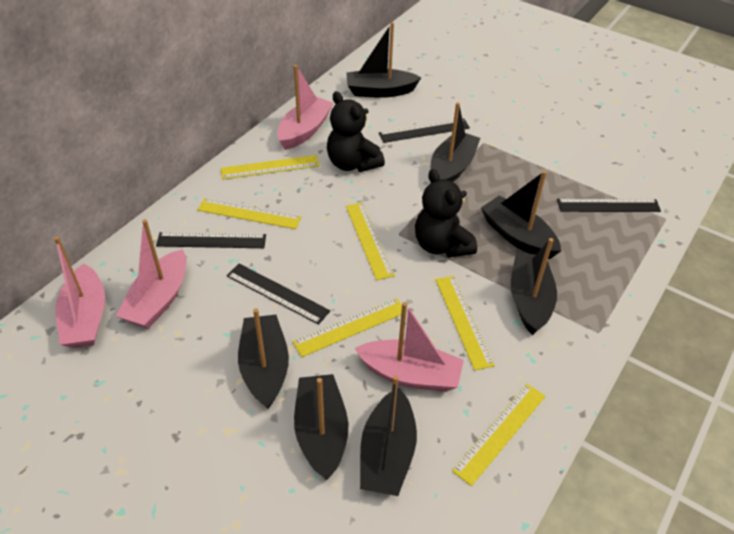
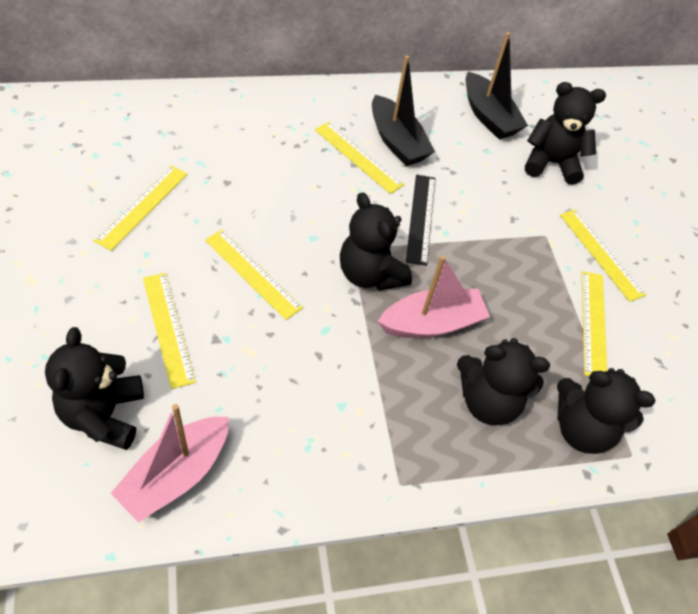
black boat: [238,308,289,409] [294,374,348,480] [346,22,422,98] [360,375,417,496] [431,102,480,182] [481,171,561,259] [511,238,557,335] = 7 -> [372,55,435,166] [466,32,528,140] = 2
black ruler: [156,232,266,248] [227,264,330,325] [379,118,470,143] [557,199,661,212] = 4 -> [406,175,436,266] = 1
black teddy bear: [327,91,385,172] [415,169,477,258] = 2 -> [45,327,144,450] [340,192,412,291] [457,338,550,426] [525,82,606,185] [557,368,656,454] = 5
pink boat: [54,236,105,348] [116,219,186,329] [277,65,333,150] [354,302,464,392] = 4 -> [111,404,229,522] [378,255,490,338] = 2

